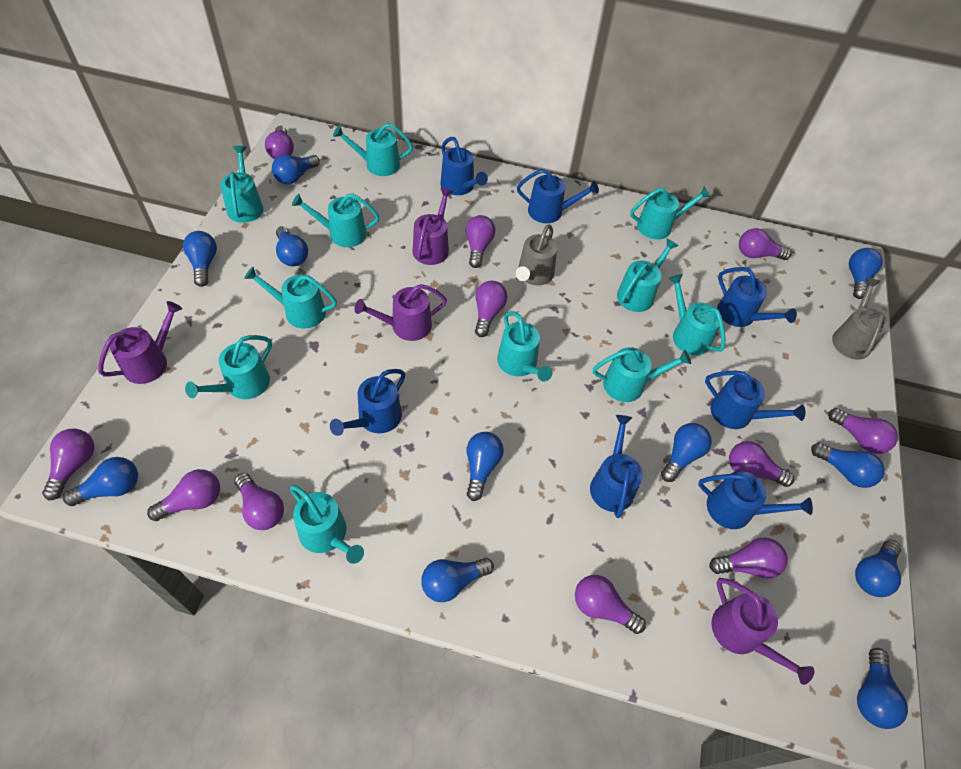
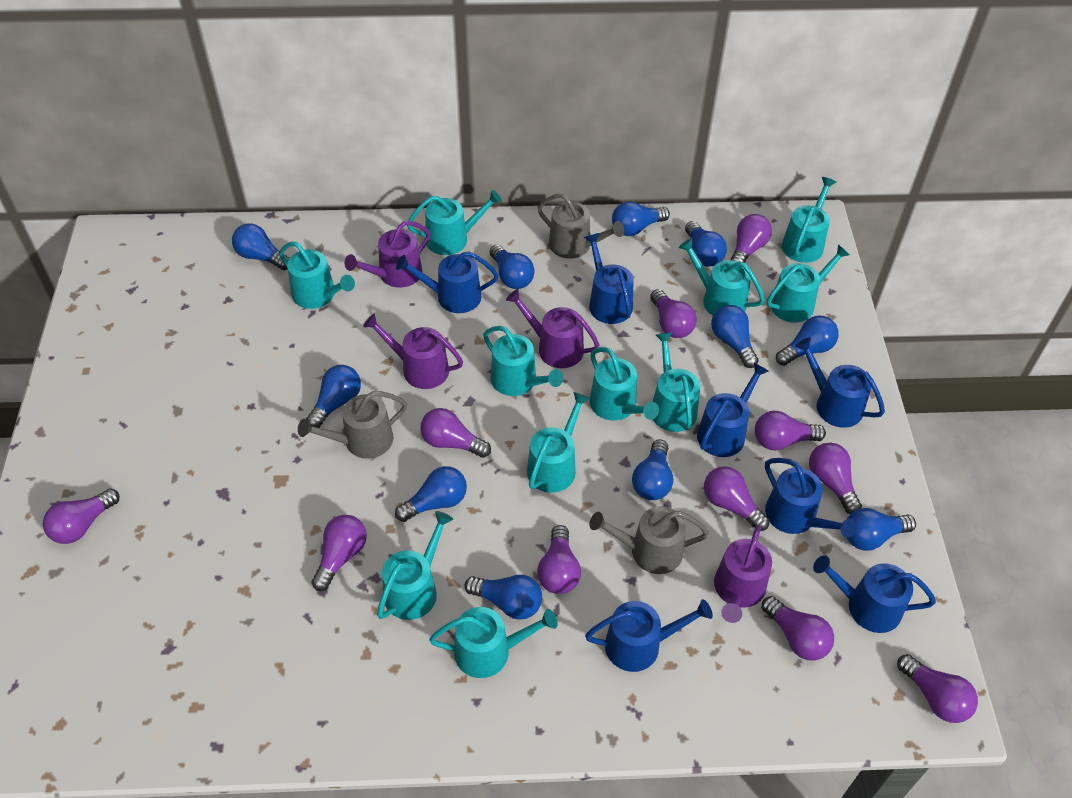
grey watering can: [516,224,557,285] [832,278,889,359] = 2 -> [298,391,407,459] [537,193,624,259] [589,506,709,574] = 3

